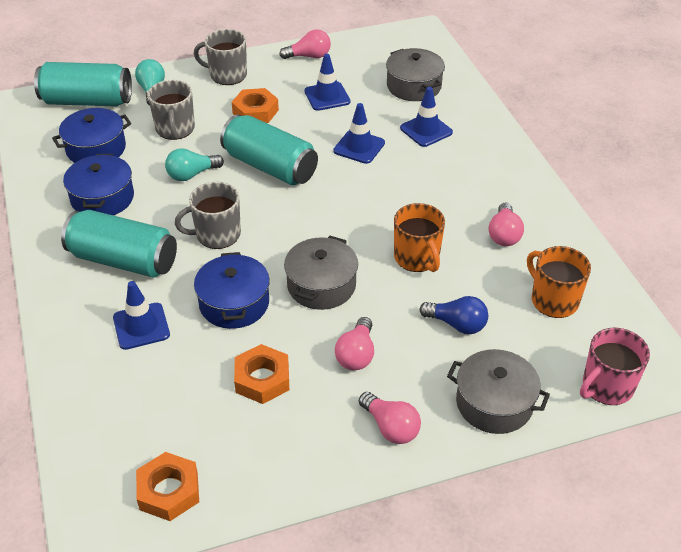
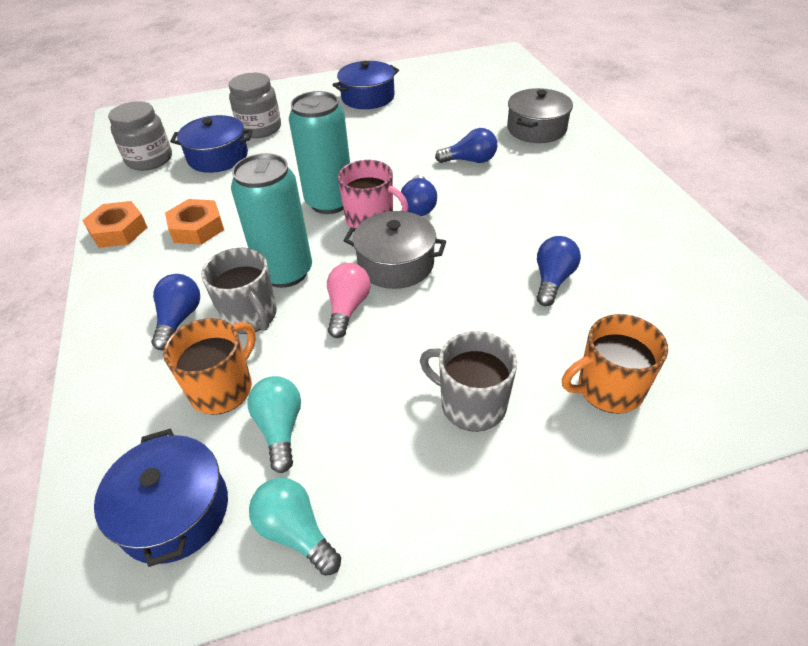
blue light bulb: [420,296,488,334] = 1 -> [151,274,200,350] [401,175,437,216] [435,128,497,163] [536,236,581,306] = 4
blue traffic cone: [113,281,170,350] [304,54,350,111] [333,103,385,164] [400,87,453,147] = 4 -> none = 0
grey jar: none = 0 -> [108,101,172,171] [229,73,281,138] = 2
grey mug: [148,80,195,140] [175,182,241,249] [194,29,247,85] = 3 -> [201,248,277,334] [420,331,517,432] = 2
grey pot: [284,236,358,310] [386,48,445,101] [447,349,550,434] = 3 -> [344,211,446,289] [507,88,573,143] = 2
orange nut: [136,452,199,521] [232,88,279,123] [234,344,289,404] = 3 -> [82,201,148,248] [165,199,224,245] = 2
pink light bulb: [279,30,331,59] [335,317,374,370] [359,392,421,444] [489,203,524,246] = 4 -> [327,263,371,338] = 1
turquoise can: [34,62,132,107] [61,210,177,278] [220,114,318,185] = 3 -> [231,153,312,288] [289,91,350,214] = 2

